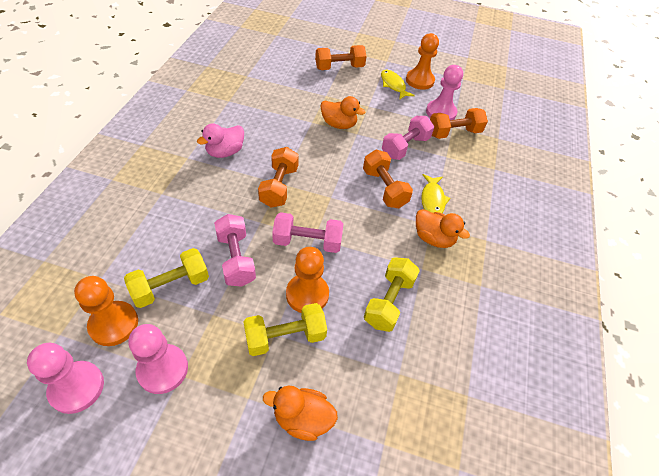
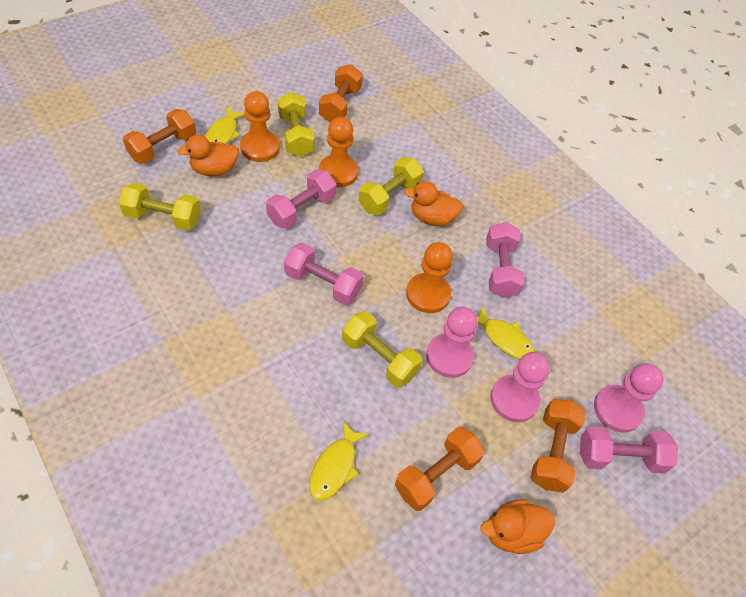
pink duck: [197,123,244,158] = 1 -> none = 0
pink dumbbell: [214,214,256,287] [272,212,344,253] [382,116,434,160] = 3 -> [266,169,336,229] [284,243,364,305] [486,222,525,298] [580,426,678,474] = 4
yellow dumbbell: [124,248,209,308] [243,303,327,356] [364,257,420,332] = 3 -> [119,183,201,231] [278,92,315,157] [342,311,422,388] [358,157,424,215] = 4
yellow fish: [381,70,415,100] [421,174,451,213] = 2 -> [205,107,244,145] [309,421,370,500] [477,306,535,359] = 3

